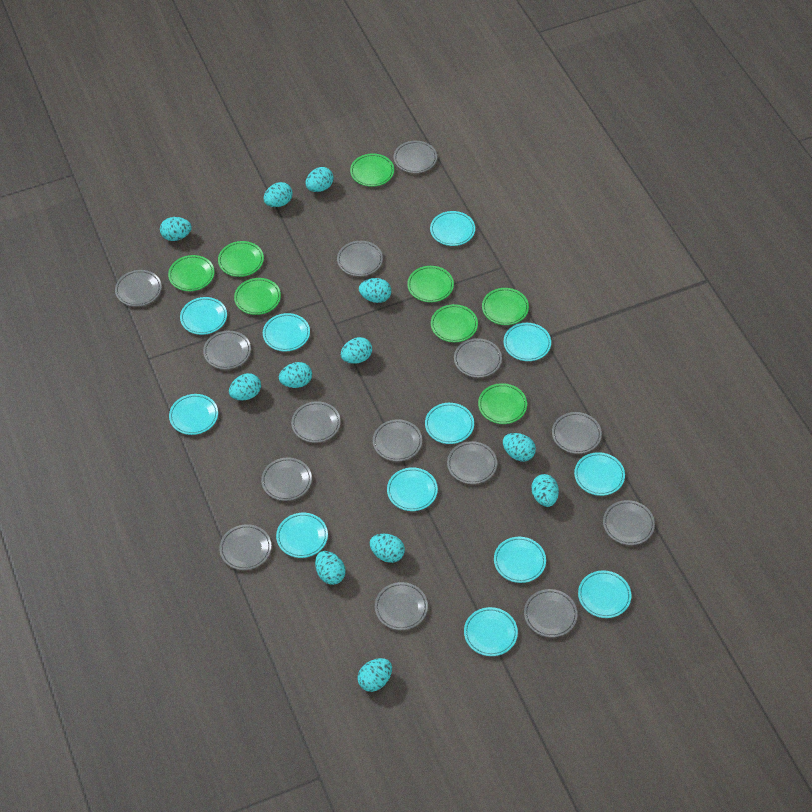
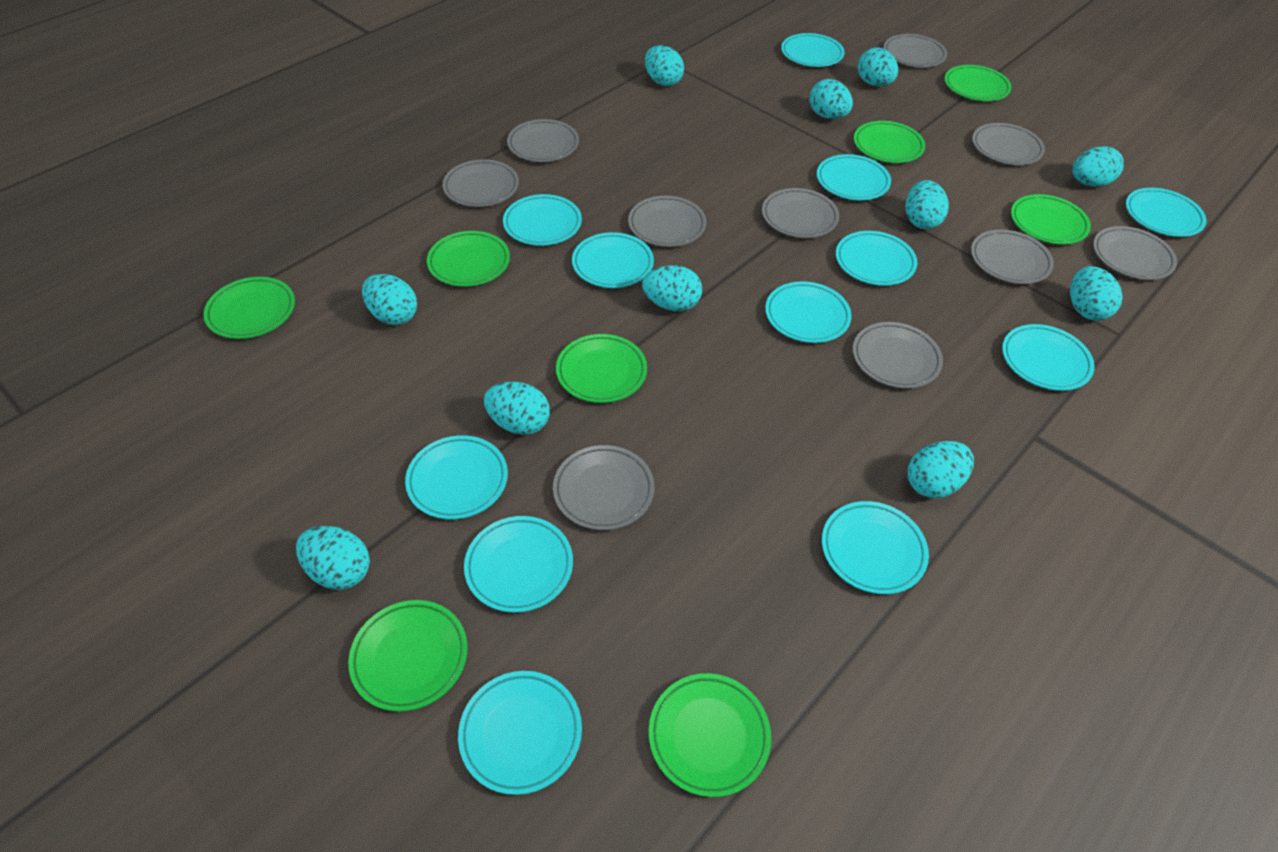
grey plate: [115,270,162,307] [203,331,251,369] [219,524,271,570] [261,458,312,501] [291,401,341,443] [337,241,383,276] [373,419,422,461] [375,582,428,630] [393,141,437,173] [447,441,497,484] [454,338,502,378] [524,589,578,637] [552,412,602,454] [603,500,655,545] = 14 -> [443,160,519,207] [507,119,579,162] [553,445,654,530] [628,196,706,247] [762,188,839,238] [853,322,943,389] [884,34,947,67] [971,230,1054,284] [972,123,1045,165] [1093,226,1177,280] = 10
turquoise egg: [160,217,192,241] [229,373,261,401] [264,182,293,207] [279,362,312,388] [305,167,334,192] [315,551,345,585] [341,337,372,364] [357,658,392,692] [359,278,391,303] [370,534,405,563] [503,433,536,462] [532,474,559,507] = 12 -> [296,526,370,590] [362,274,417,325] [484,382,550,435] [642,265,702,311] [645,45,684,86] [810,79,853,119] [858,47,898,86] [906,180,949,229] [908,441,974,498] [1070,266,1123,321] [1072,146,1124,187] = 11

